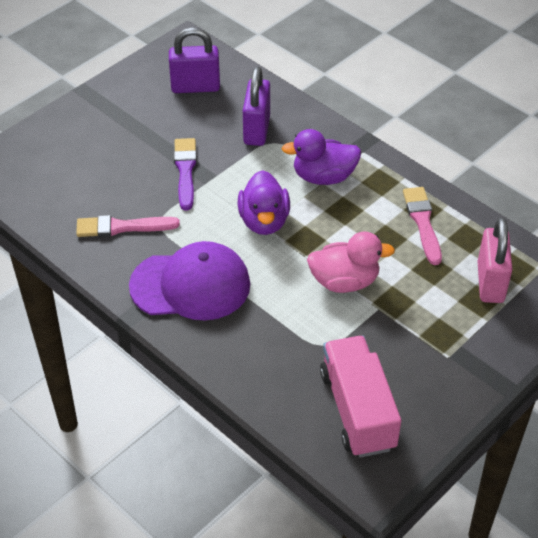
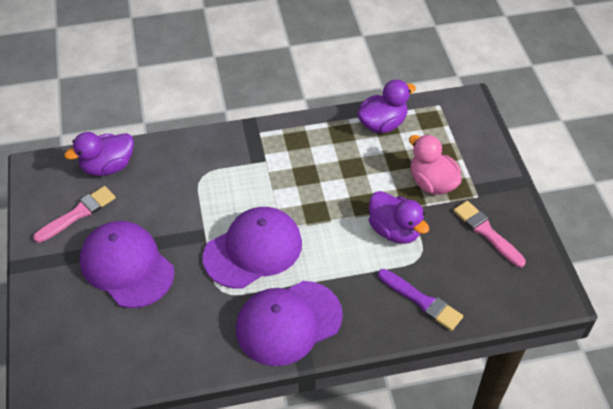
pink padlock: [478,218,513,303] = 1 -> none = 0
pink truck: [320,336,401,458] = 1 -> none = 0
purple cap: [129,241,250,320] = 1 -> [80,221,174,308] [202,207,302,288] [236,281,343,366] = 3
purple duck: [238,170,290,235] [282,129,361,185] = 2 -> [64,132,134,176] [357,80,416,133] [369,191,429,244] = 3
purple padlock: [169,27,220,93] [243,67,270,146] = 2 -> none = 0

